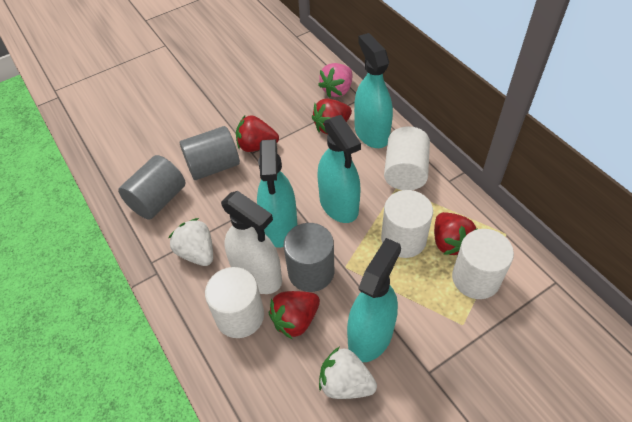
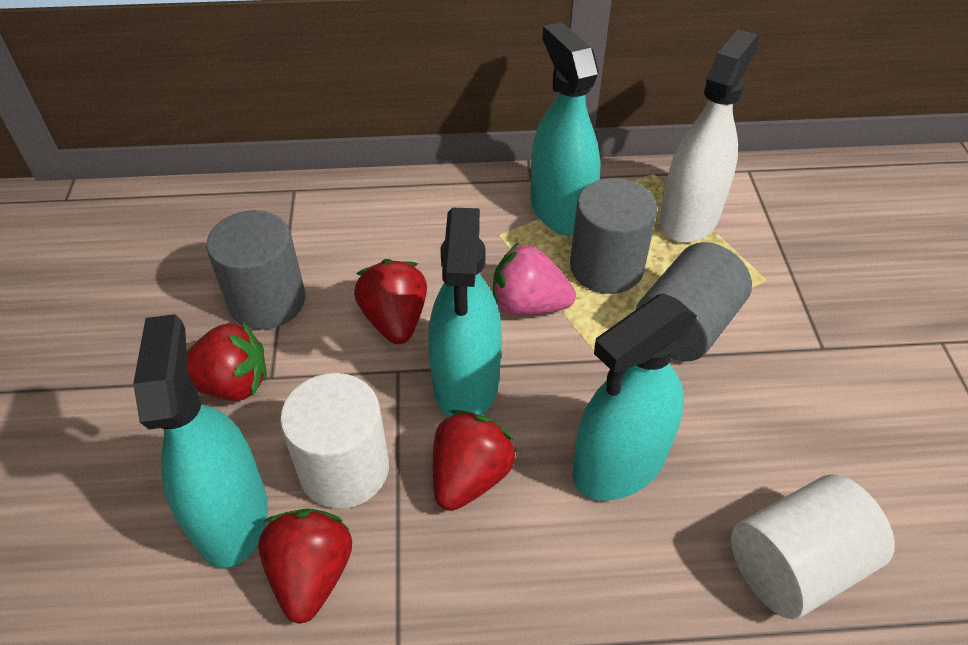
white cylinder: [205,267,264,338] [381,190,433,258] [384,126,430,190] [452,229,514,299] = 4 -> [280,373,389,509] [731,474,895,619] = 2
white strawberry: [169,218,213,266] [319,347,377,399] = 2 -> none = 0

